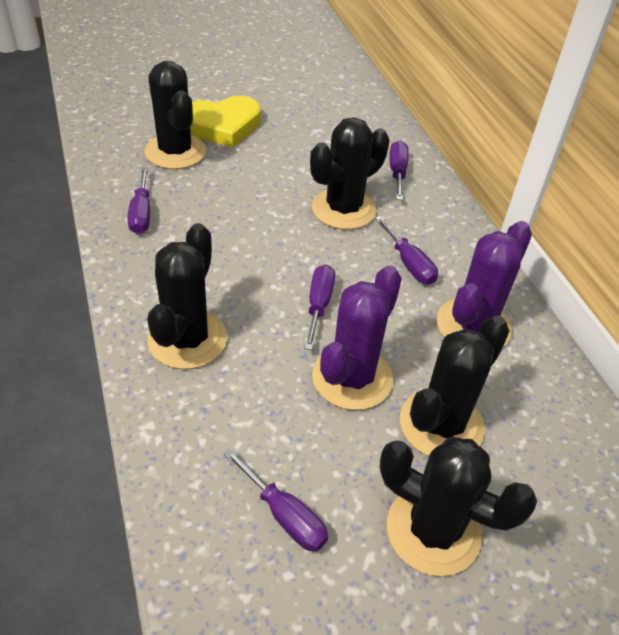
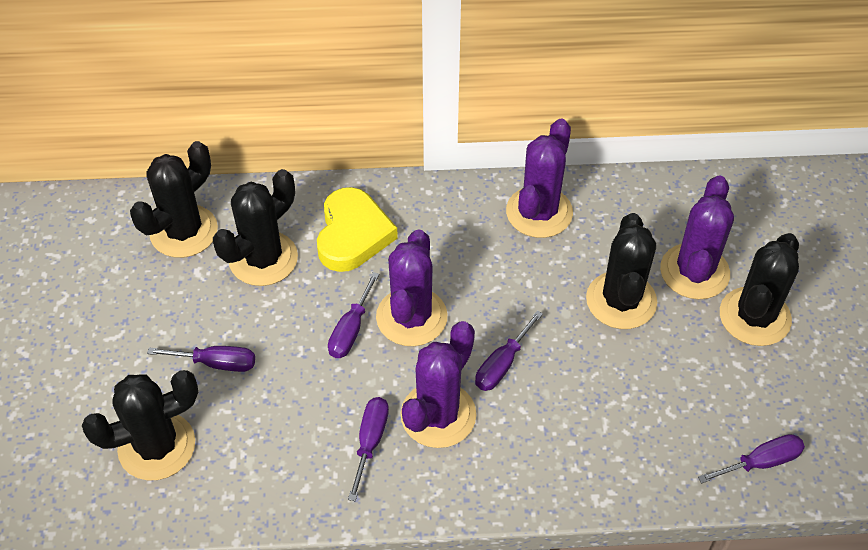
purple cactus: [312,266,402,410] [437,221,532,347] = 2 -> [376,229,448,346] [401,321,477,448] [506,119,573,238] [660,175,734,299] = 4

